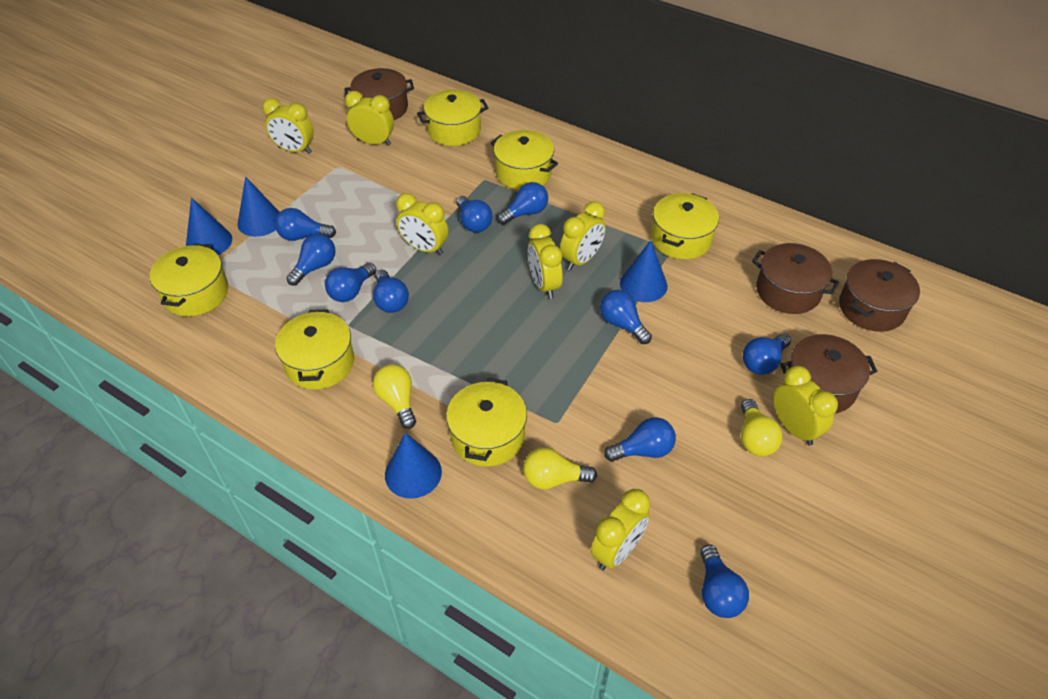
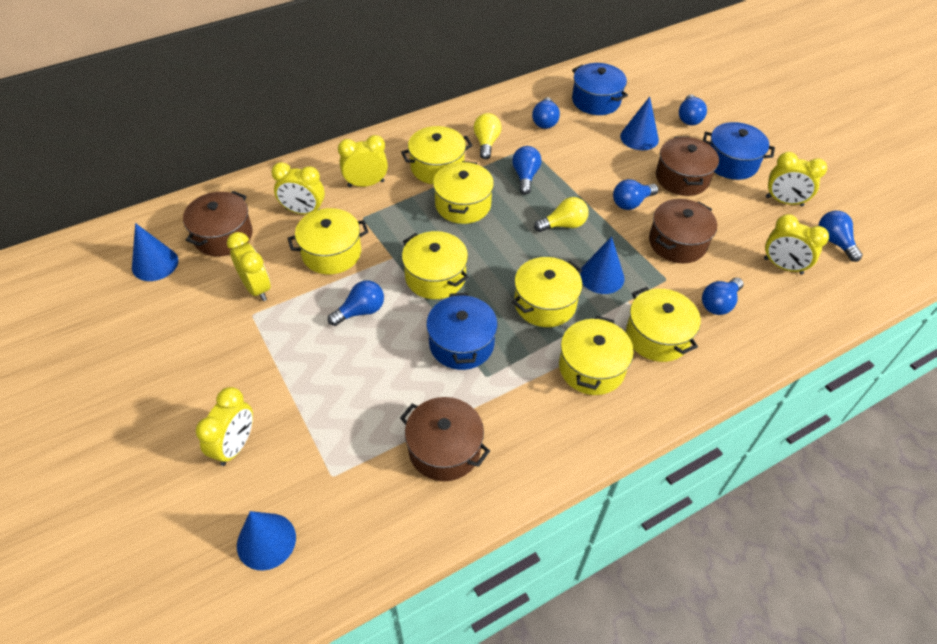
blue light bulb: [275,208,336,241] [286,234,336,286] [325,263,376,302] [373,269,409,313] [456,196,493,233] [497,182,548,225] [600,290,652,344] [604,417,676,462] [700,545,749,618] [743,334,791,375] = 10 -> [328,280,384,326] [512,146,541,195] [532,97,560,129] [613,179,658,210] [679,94,707,125] [702,278,743,315] [818,211,863,262] = 7
blue pot: none = 0 -> [426,293,498,370] [572,63,628,115] [703,122,775,180] = 3
yellow clock: [262,98,314,154] [345,91,394,146] [396,193,448,255] [528,224,563,299] [560,201,606,271] [591,489,650,570] [773,366,838,446] = 7 -> [196,387,253,466] [227,232,271,301] [271,162,325,215] [338,135,388,187] [764,214,829,275] [766,152,827,206] = 6
yellow light bulb: [373,364,416,429] [523,447,597,489] [741,399,783,456] = 3 -> [474,113,501,160] [534,197,588,232] = 2
yellow pot: [150,244,228,317] [275,309,354,390] [417,89,488,146] [446,378,527,467] [490,130,558,190] [651,193,719,259] = 6 -> [288,208,368,274] [401,126,473,184] [402,231,469,299] [433,161,494,224] [512,257,583,327] [559,316,634,395] [626,287,701,362] = 7

